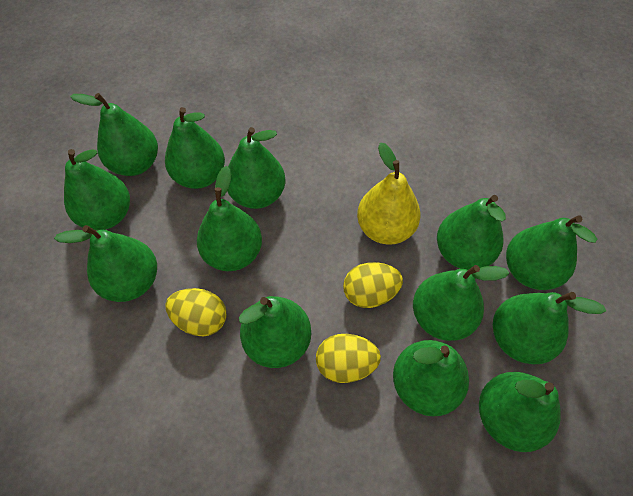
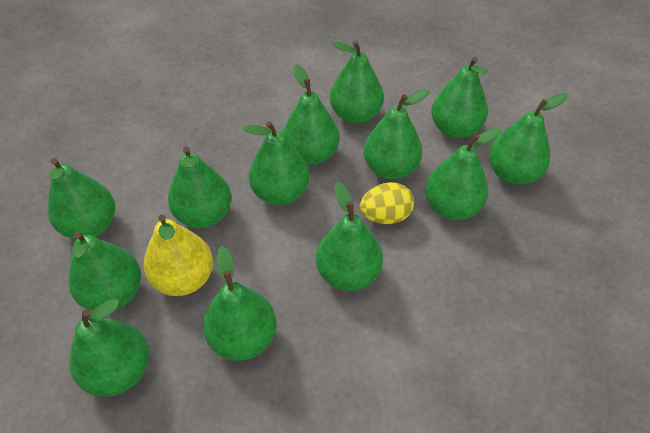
yellow egg: [165,288,227,336] [316,334,381,383] [343,262,403,308] = 3 -> [360,182,414,224] = 1

